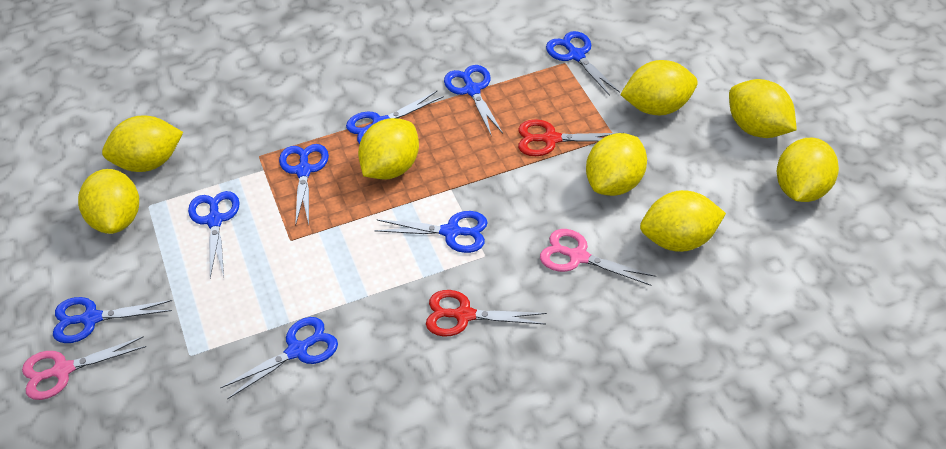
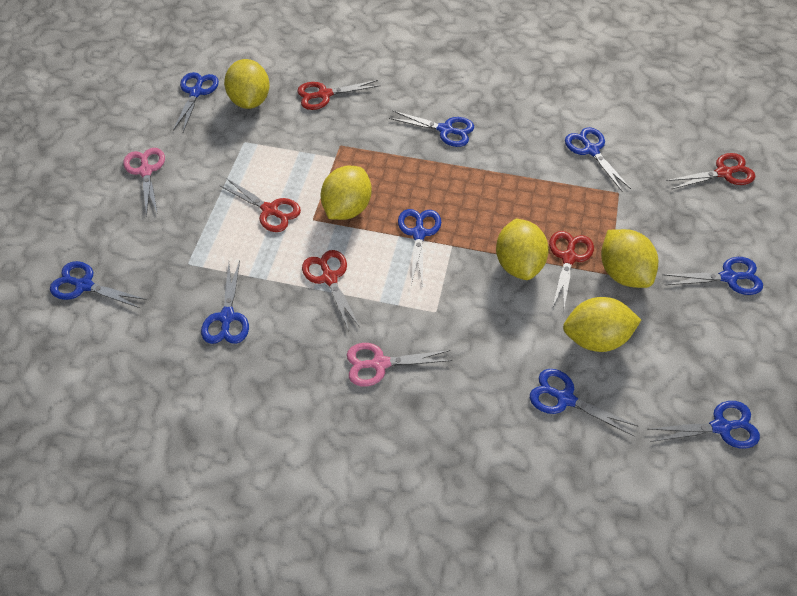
blue scissors: [53,297,172,343] [188,191,240,278] [220,317,338,399] [279,144,329,226] [346,91,444,144] [374,211,488,253] [444,65,503,134] [546,31,620,96] = 8 -> [50,261,146,308] [173,72,219,132] [201,260,249,344] [389,110,474,147] [398,209,441,287] [530,369,638,436] [565,127,631,192] [649,401,760,448] [662,257,763,295] = 9
red scissors: [426,290,547,337] [518,119,616,156] = 2 -> [219,178,301,232] [297,80,381,110] [302,250,360,331] [549,231,594,313] [667,153,755,189] = 5
yellow lemon: [78,169,139,234] [102,115,183,172] [358,118,419,180] [586,133,647,196] [620,60,698,115] [640,190,726,252] [729,79,797,138] [777,138,839,202] = 8 -> [224,59,270,109] [321,166,372,220] [496,219,549,280] [563,297,641,352] [601,229,658,288] = 5

